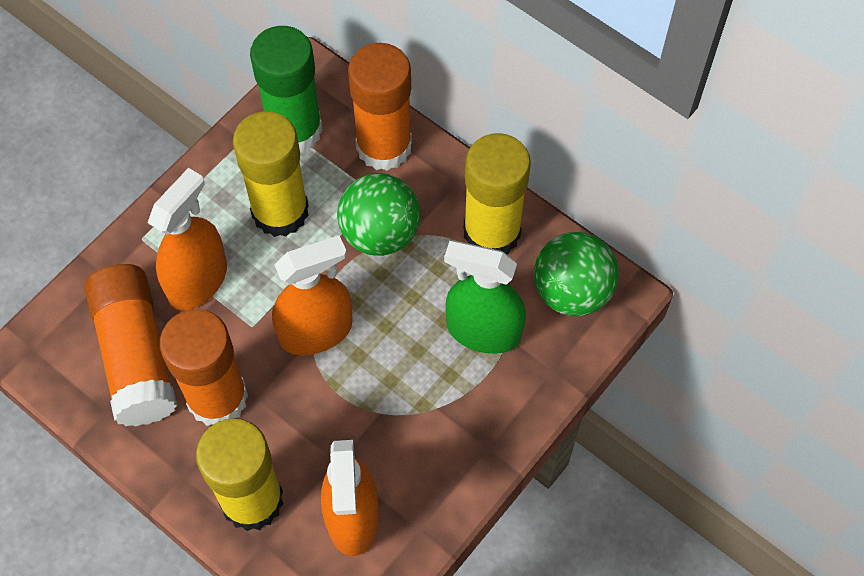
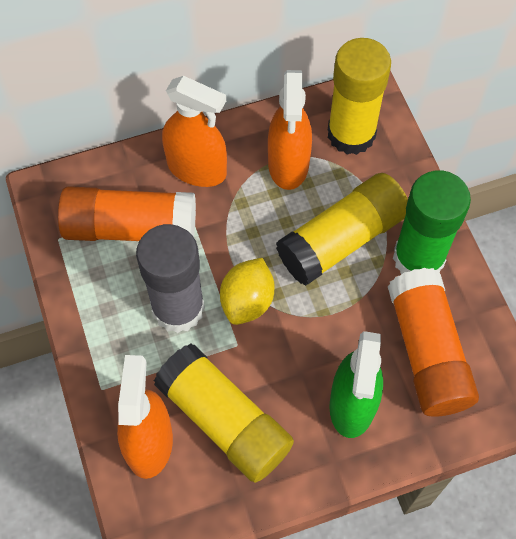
green ball: [337,173,420,256] [534,232,619,316] = 2 -> none = 0
grey glue stick: none = 0 -> [136,224,205,333] = 1
orange glue stick: [84,264,177,426] [160,309,248,426] [348,43,412,171] = 3 -> [58,186,196,241] [388,268,479,417] = 2
yellow lemon: none = 0 -> [220,258,275,325] = 1

